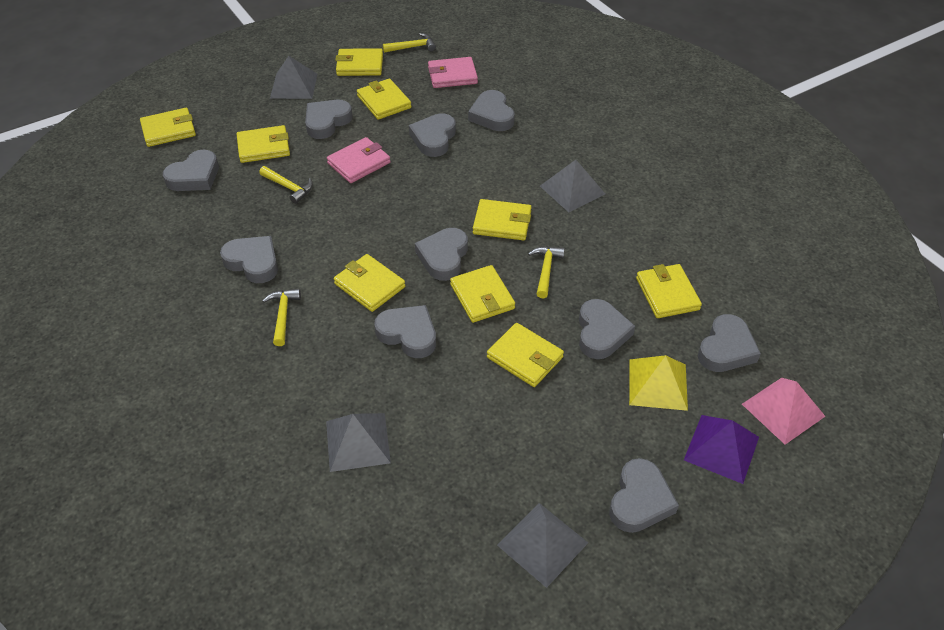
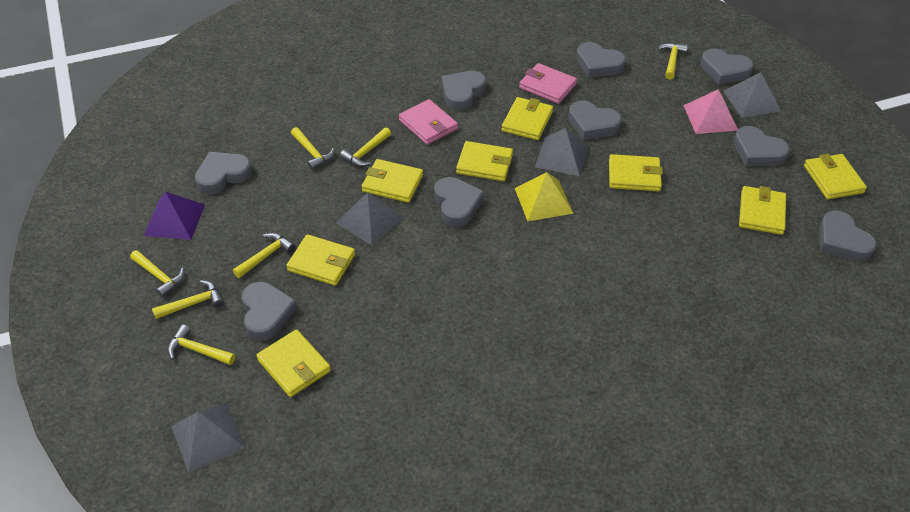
grey heart: [163,150,219,191] [220,236,278,283] [305,100,353,139] [374,305,436,358] [409,113,456,157] [415,228,468,281] [468,90,515,131] [579,299,635,359] [609,458,679,533] [698,314,761,372] = 10 -> [195,152,252,194] [241,282,298,341] [434,177,484,227] [442,71,486,110] [568,101,622,140] [576,42,626,78] [701,49,753,85] [733,126,790,166] [819,211,877,262] = 9
yellow hammer: [259,166,313,204] [262,289,301,346] [383,33,436,53] [528,246,565,299] = 4 -> [130,250,185,297] [152,280,224,319] [168,325,235,365] [233,233,295,278] [291,127,334,170] [340,128,391,167] [658,43,688,80] = 7
yellow wallet: [140,108,196,147] [237,125,290,163] [334,254,405,312] [335,48,383,76] [357,79,411,120] [450,265,515,323] [473,199,532,240] [487,323,564,387] [636,264,702,318] = 9 -> [256,329,331,397] [286,234,355,286] [362,159,423,203] [456,141,513,181] [502,97,553,140] [609,154,663,191] [739,186,786,235] [804,154,867,199] = 8

